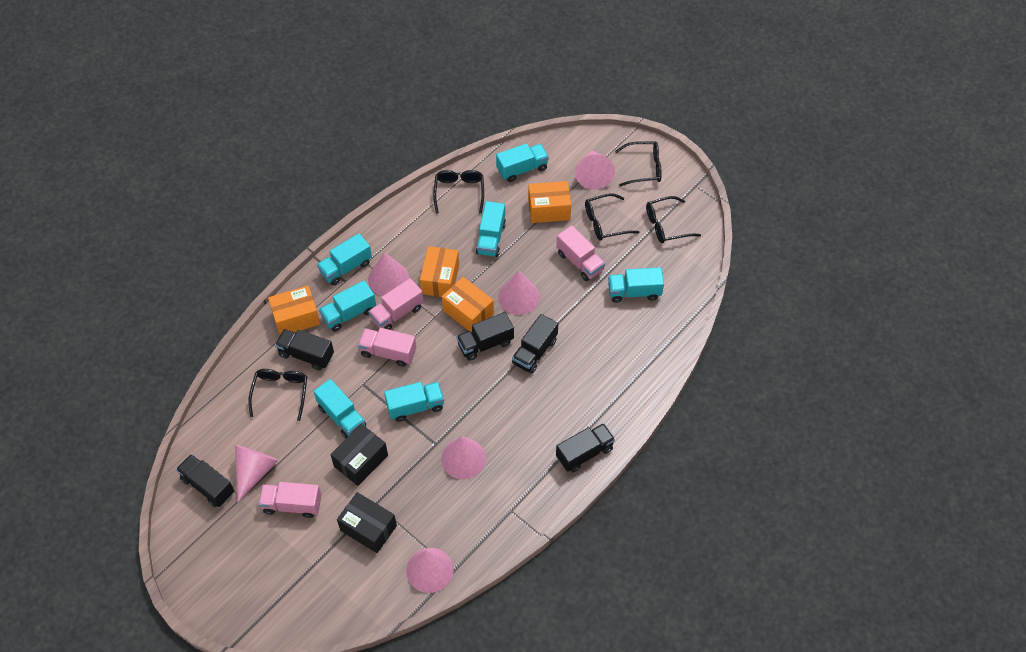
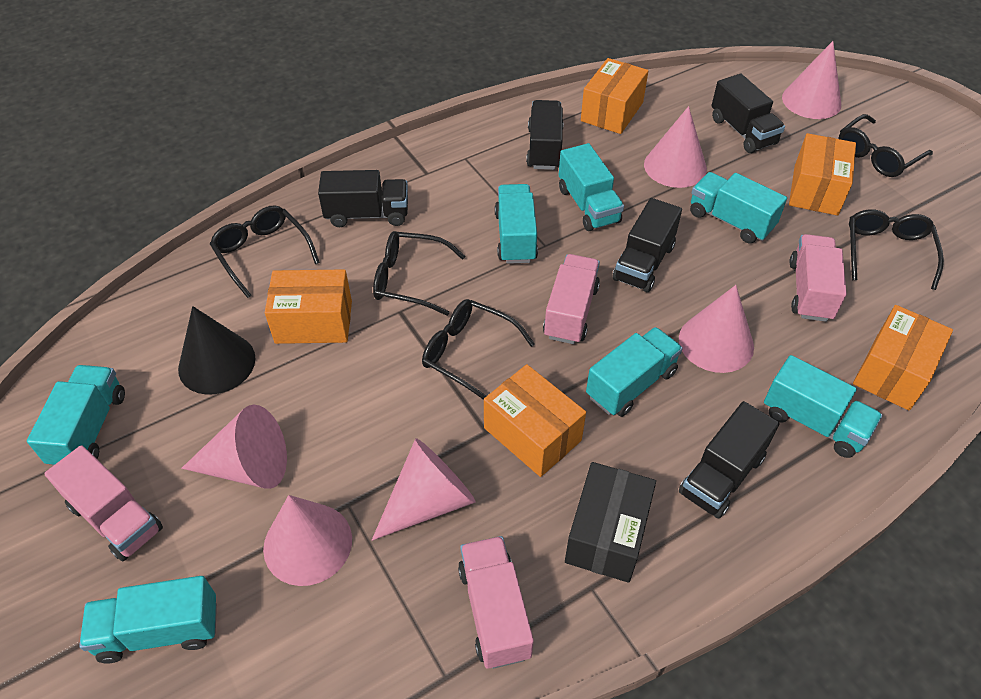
black box: [330,424,388,486] [337,492,397,553] = 2 -> [565,462,656,583] = 1
black cone: none = 0 -> [178,306,256,395] = 1
orange box: [268,286,320,335] [420,246,459,297] [442,277,494,332] [528,181,571,223] = 4 -> [265,269,352,344] [484,364,586,477] [581,58,648,134] [789,133,856,216] [853,305,953,411] = 5

